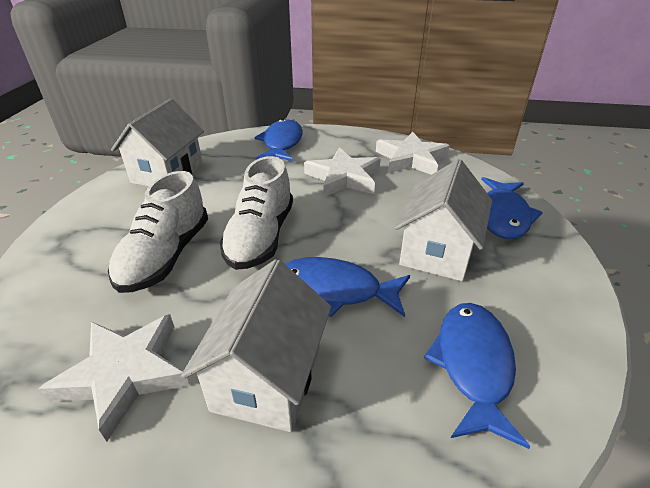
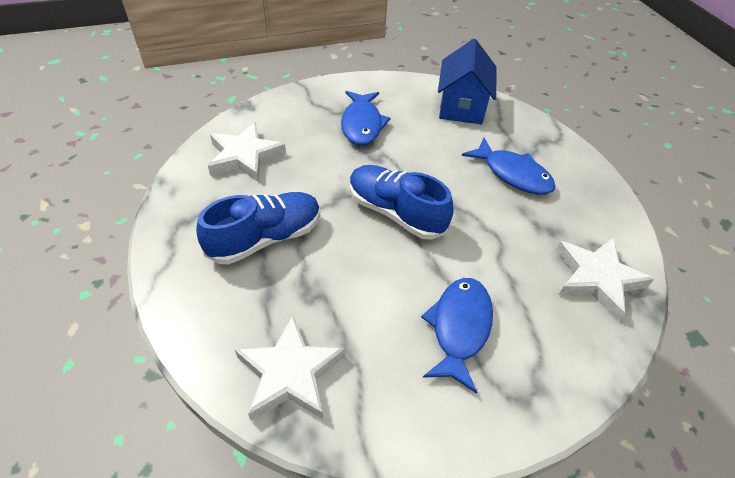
blue fish: [255,119,303,161] [285,257,410,317] [424,303,530,449] [481,177,543,239] = 4 -> [341,91,391,145] [421,278,493,394] [462,138,556,195] = 3
blue house: none = 0 -> [438,39,497,125] = 1
blue shoe: none = 0 -> [196,192,320,264] [350,165,454,240] = 2
white house: [111,99,204,187] [181,259,331,432] [395,159,492,281] = 3 -> none = 0
white shoe: [108,171,208,293] [220,156,293,270] = 2 -> none = 0

